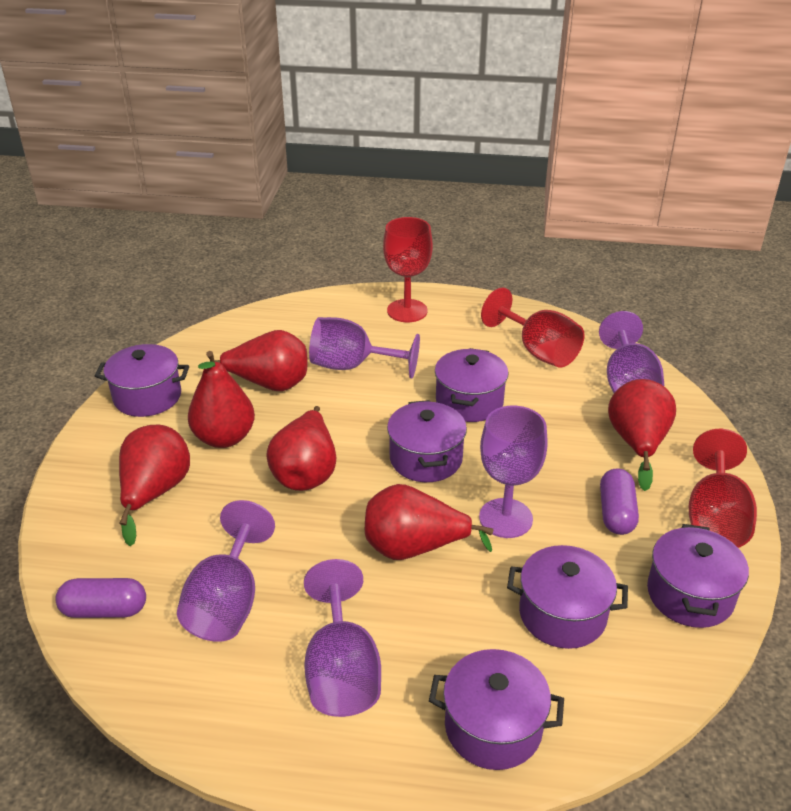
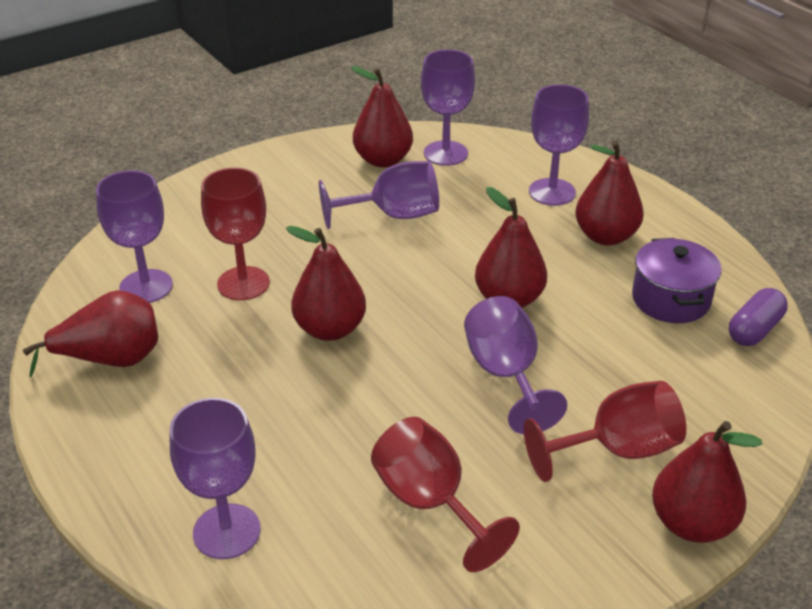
purple capsule: [55,578,146,618] [600,469,639,535] = 2 -> [729,288,788,346] = 1
purple goblet: [177,500,275,642] [304,559,381,717] [309,317,420,378] [479,406,548,538] [599,311,664,393] = 5 -> [96,170,173,303] [170,398,261,559] [319,161,439,229] [421,49,475,166] [464,296,567,434] [529,84,589,206] = 6
purple pot: [95,344,189,417] [387,400,467,482] [429,649,564,770] [435,348,509,422] [507,545,628,649] [647,524,749,628] = 6 -> [632,238,721,323] = 1

